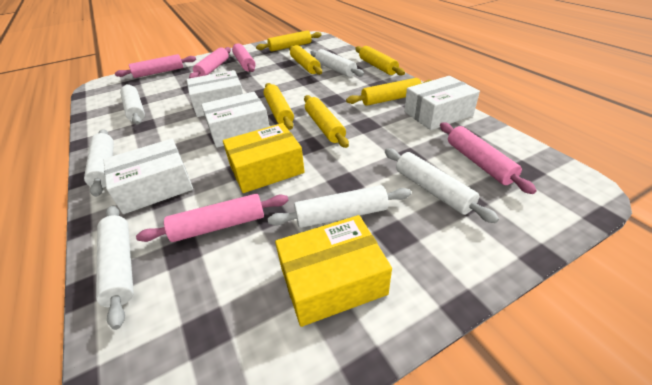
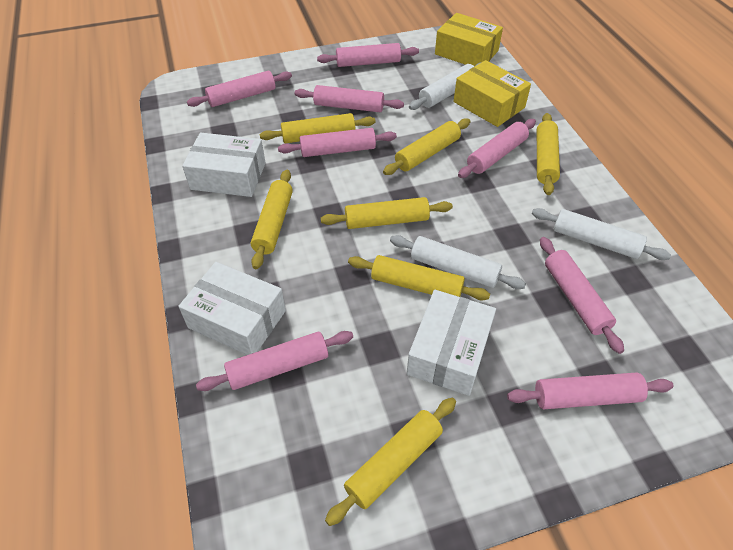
pink rolling pin: [115,54,196,78] [136,194,289,242] [189,47,231,78] [232,43,256,72] [440,123,537,194] = 5 -> [187,71,292,107] [196,331,353,391] [278,128,397,157] [295,85,404,112] [317,43,419,67] [458,119,536,178] [507,372,674,409] [540,237,624,354] = 8
white box: [104,139,193,214] [187,70,243,117] [201,92,269,148] [404,76,480,130] = 4 -> [179,262,286,355] [182,133,266,197] [407,290,496,396] = 3
white rolling pin: [84,129,114,197] [96,205,134,330] [120,84,145,125] [267,185,411,228] [310,49,364,77] [385,149,499,223] = 6 -> [390,235,526,289] [409,62,482,110] [532,208,671,260] = 3
yellow rolling pin: [256,30,322,52] [264,83,294,130] [289,45,322,75] [304,95,349,148] [346,78,432,106] [355,46,405,76] = 6 -> [251,170,293,269] [260,113,376,143] [321,197,453,229] [325,398,456,526] [348,255,490,300] [383,118,470,175] [537,113,560,195] = 7

